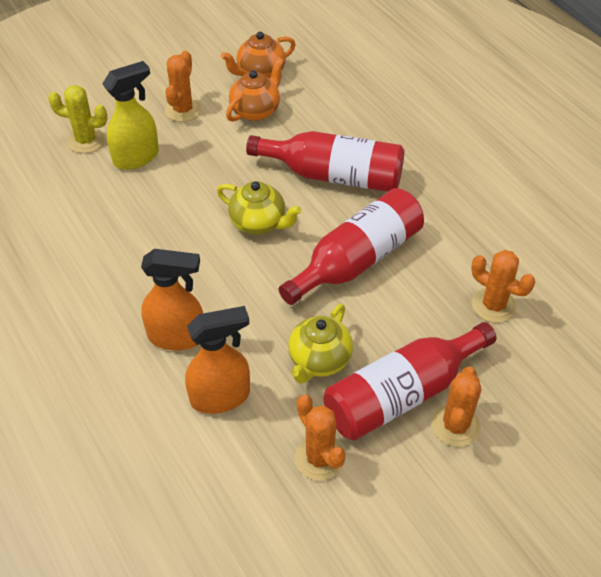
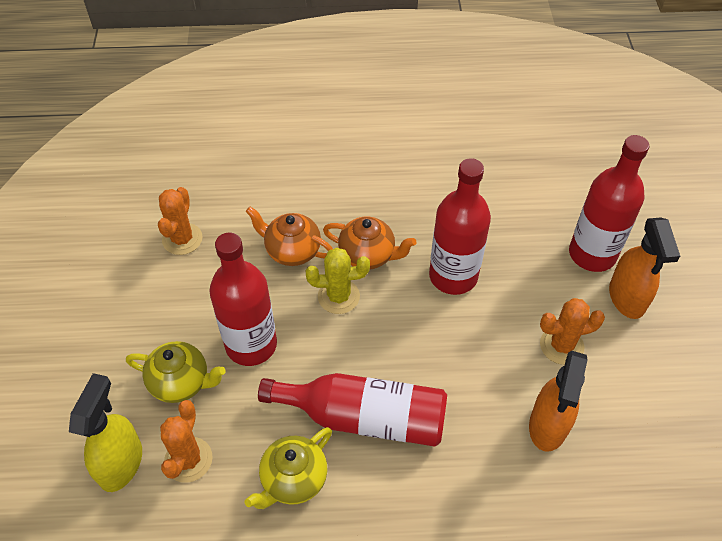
orange cactus: [165,51,201,122] [295,395,346,481] [431,366,481,447] [471,250,535,323] = 4 -> [158,187,202,255] [160,400,213,483] [540,298,605,365] = 3
red bottle: [246,131,404,192] [279,188,424,305] [323,322,496,441] = 3 -> [209,233,277,366] [258,373,447,447] [429,158,491,295] [569,135,649,272] = 4

